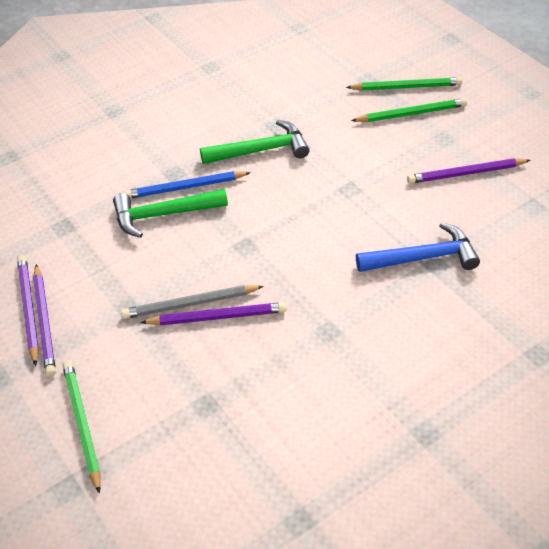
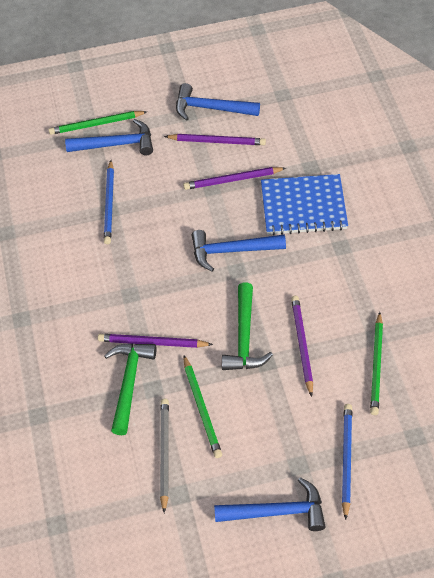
blue hammer: [356,222,480,272] = 1 -> [65,119,153,155] [176,83,260,121] [192,230,286,272] [214,477,326,531] = 4
blue notebook: none = 0 -> [261,174,348,235] = 1
blue pencil: [123,171,251,198] = 1 -> [104,160,114,244] [342,404,352,520] = 2

